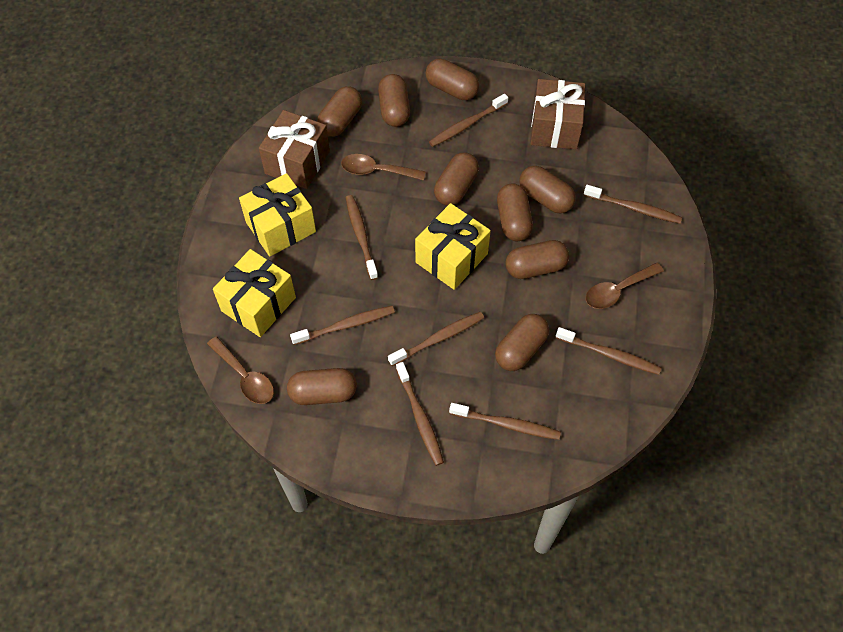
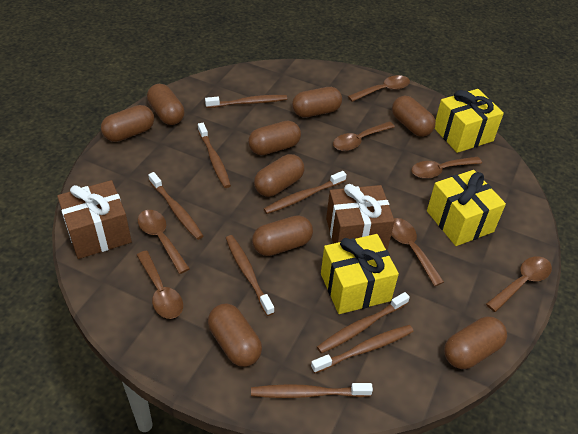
brown spoon: [207,336,274,404] [341,154,426,181] [586,262,664,309] = 3 -> [136,251,183,319] [138,210,190,274] [333,122,395,151] [348,75,410,102] [391,218,444,286] [411,157,482,179] [486,256,552,312] = 7

